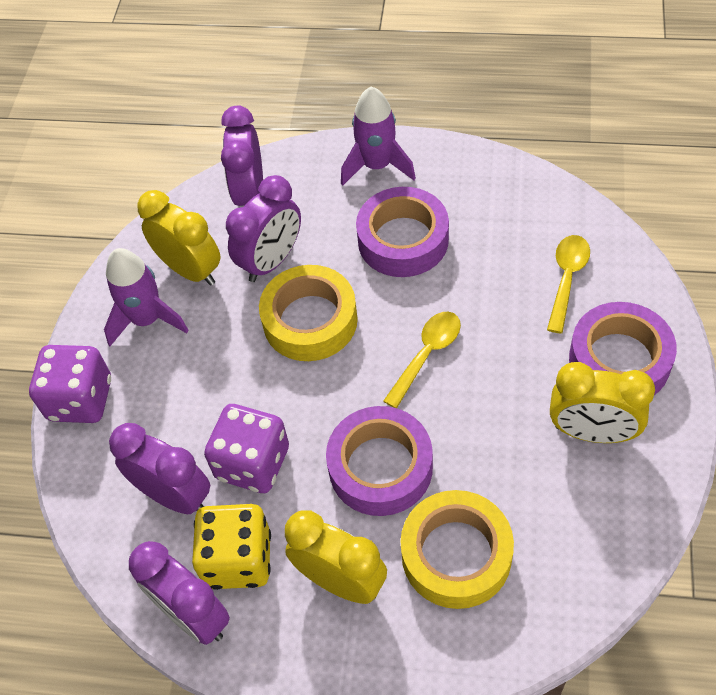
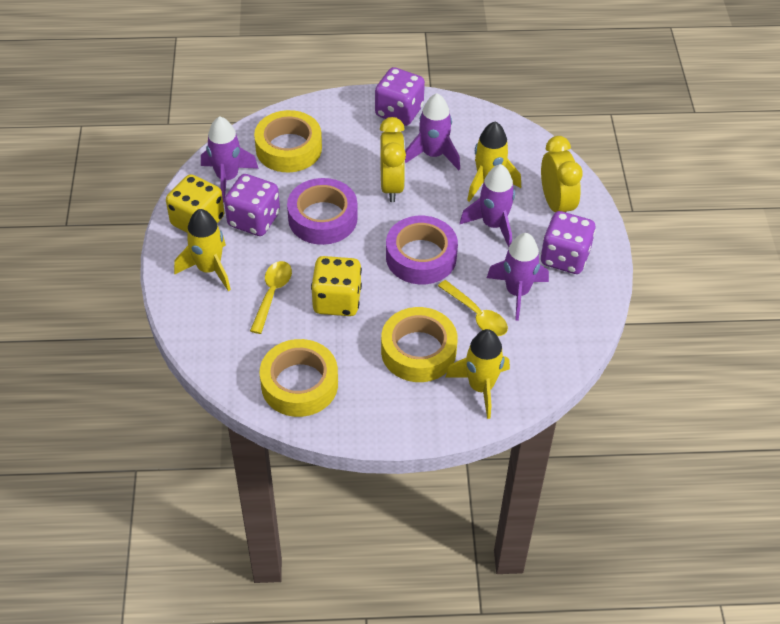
purple clock: [109,423,210,514] [129,541,230,645] [221,105,263,206] [226,175,301,282] = 4 -> none = 0
purple dice: [29,345,111,423] [204,404,289,493] = 2 -> [224,174,280,236] [375,67,425,126] [541,211,596,274] = 3
purple rocket: [104,248,189,346] [341,87,416,186] = 2 -> [201,116,258,202] [405,93,460,170] [460,164,515,247] [487,233,549,321] = 4
purple tape: [326,406,433,516] [356,187,449,277] [569,302,677,395] = 3 -> [287,178,358,245] [386,216,458,284] = 2
yellow clock: [137,190,221,286] [285,511,387,604] [550,362,655,443] = 3 -> [380,117,406,202] [541,136,583,212] = 2
yellow dice: [192,504,271,590] = 1 -> [166,174,224,233] [311,256,362,316] = 2
yellow rocket: none = 0 -> [174,209,231,291] [445,329,510,419] [467,121,521,202] = 3
yellow tape: [259,265,358,361] [400,490,514,609] = 2 -> [254,110,322,172] [260,339,338,417] [381,307,458,382] = 3

